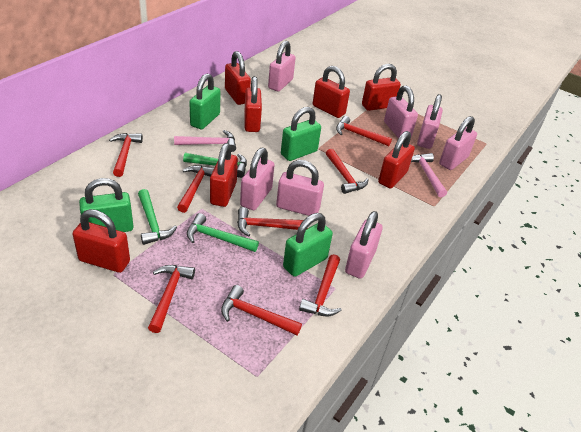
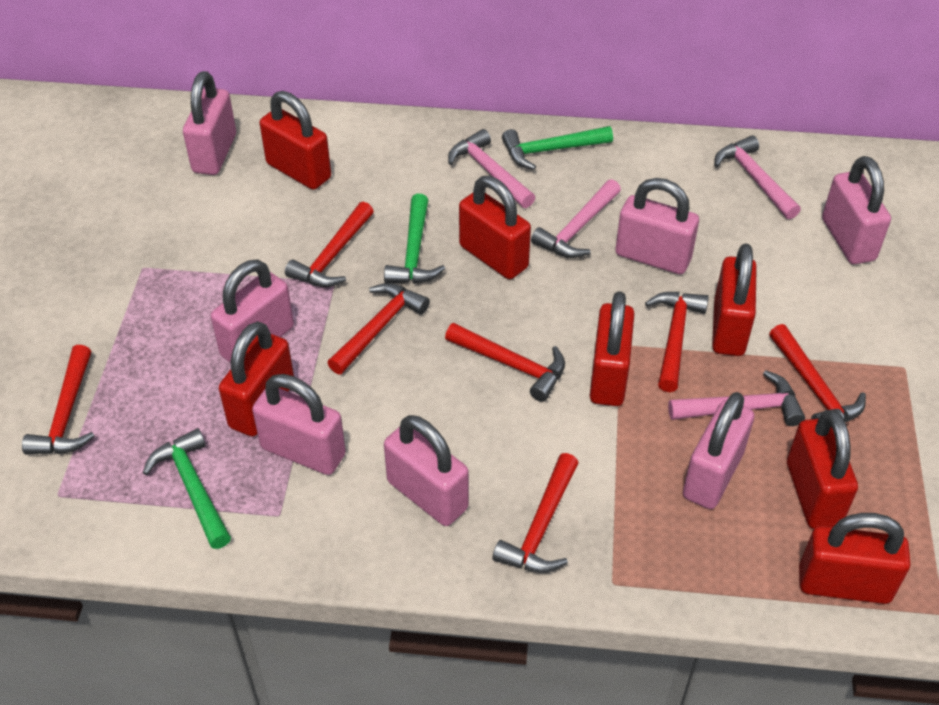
green padlock: [79,178,134,232] [189,73,221,129] [281,107,321,161] [283,213,333,277] = 4 -> none = 0
pink hammer: [174,130,236,152] [411,153,447,197] = 2 -> [448,129,535,208] [531,179,621,258] [668,370,805,426] [714,135,801,219] = 4
red hammer: [109,133,143,177] [148,265,195,333] [177,165,214,213] [221,285,302,335] [237,207,304,236] [299,254,342,316] [326,149,369,194] [336,116,392,146] = 8 -> [22,345,95,455] [285,202,374,287] [327,283,430,374] [445,323,565,402] [492,453,578,573] [645,292,709,392] [769,324,866,422] = 7

